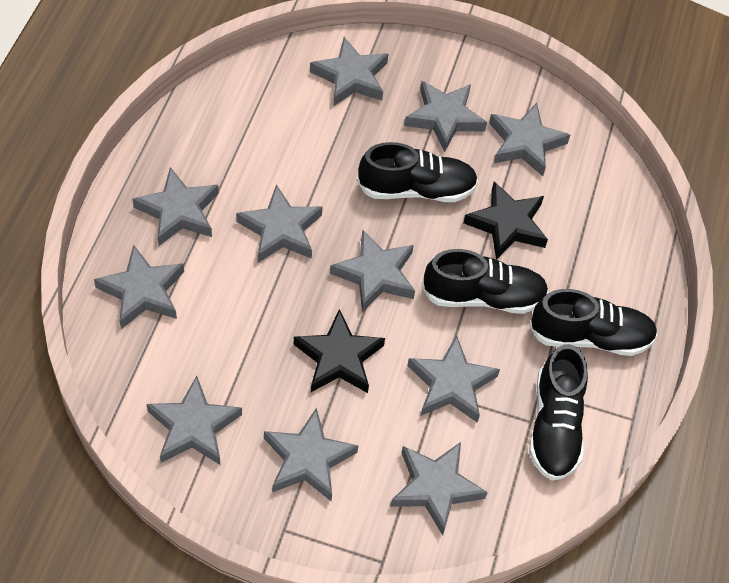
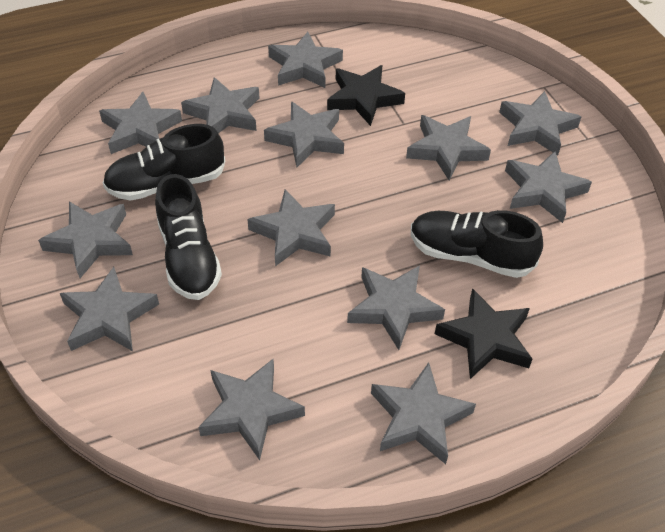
black shoe: [357,142,478,202] [422,249,549,314] [529,289,658,356] [529,344,588,481] = 4 -> [102,124,225,201] [155,174,222,300] [411,210,543,278] = 3
grey star: [94,245,184,329] [133,167,219,246] [147,376,242,465] [236,184,323,263] [264,408,358,501] [310,37,388,107] [330,230,415,312] [390,442,488,535] [404,81,487,152] [407,335,500,423] [489,103,570,176] = 11 -> [38,201,133,278] [60,267,159,351] [99,92,182,154] [181,77,259,133] [198,359,305,460] [247,189,335,266] [264,101,344,167] [268,32,343,88] [347,265,445,350] [371,363,476,464] [406,115,491,180] [499,91,581,156] [505,151,592,223] = 13

